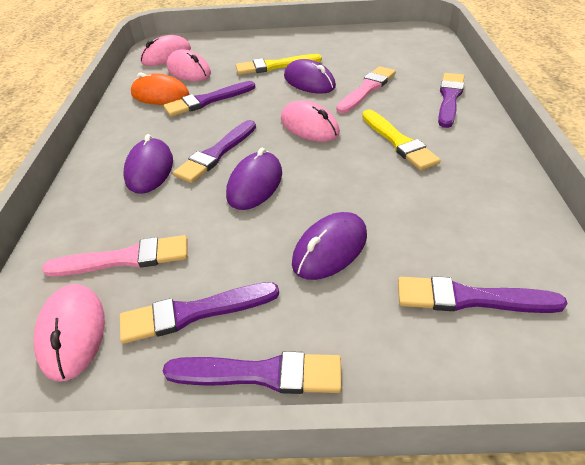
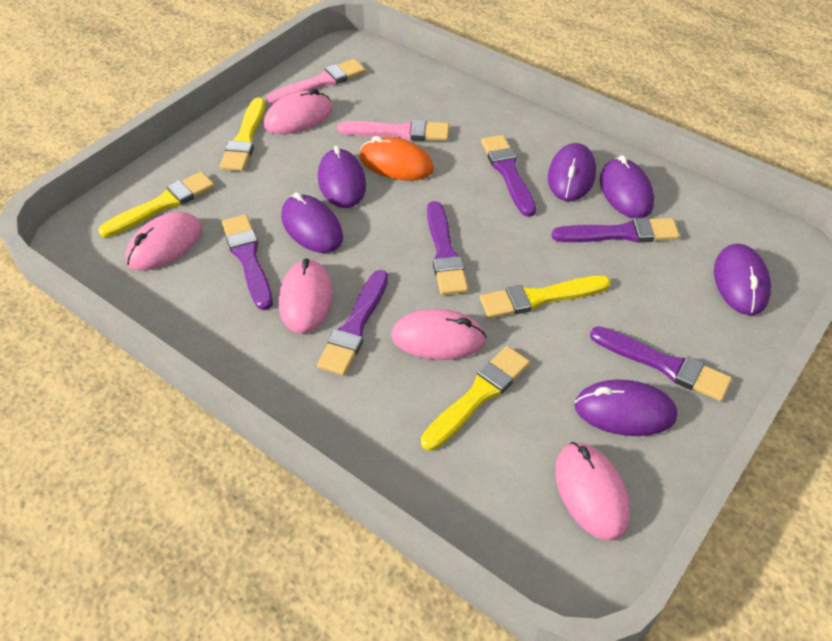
pink mouse: [34,284,105,382] [140,35,191,66] [167,49,211,81] [281,100,340,142] = 4 -> [125,212,202,271] [263,89,333,134] [279,258,333,334] [391,309,487,360] [555,442,630,541] = 5
purple mouse: [123,134,173,194] [226,148,282,210] [284,59,336,93] [292,212,367,280] = 4 -> [281,192,343,253] [318,146,366,208] [548,143,596,201] [574,380,677,436] [600,155,654,218] [714,243,771,315] = 6
yellow brush: [236,54,322,75] [362,110,441,170] = 2 -> [98,171,215,237] [220,97,265,171] [421,346,530,451] [480,276,611,319] = 4

